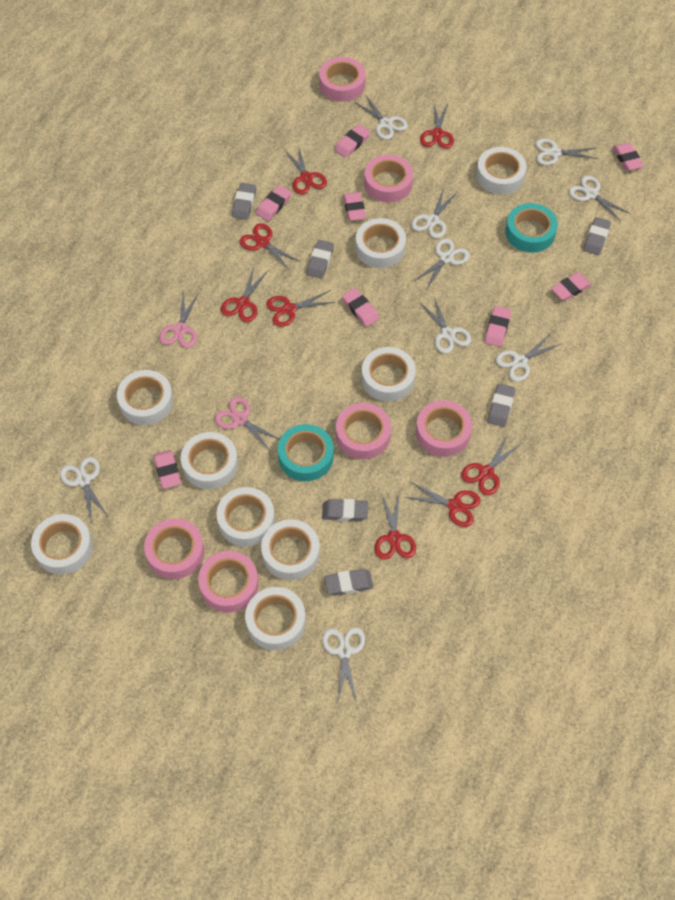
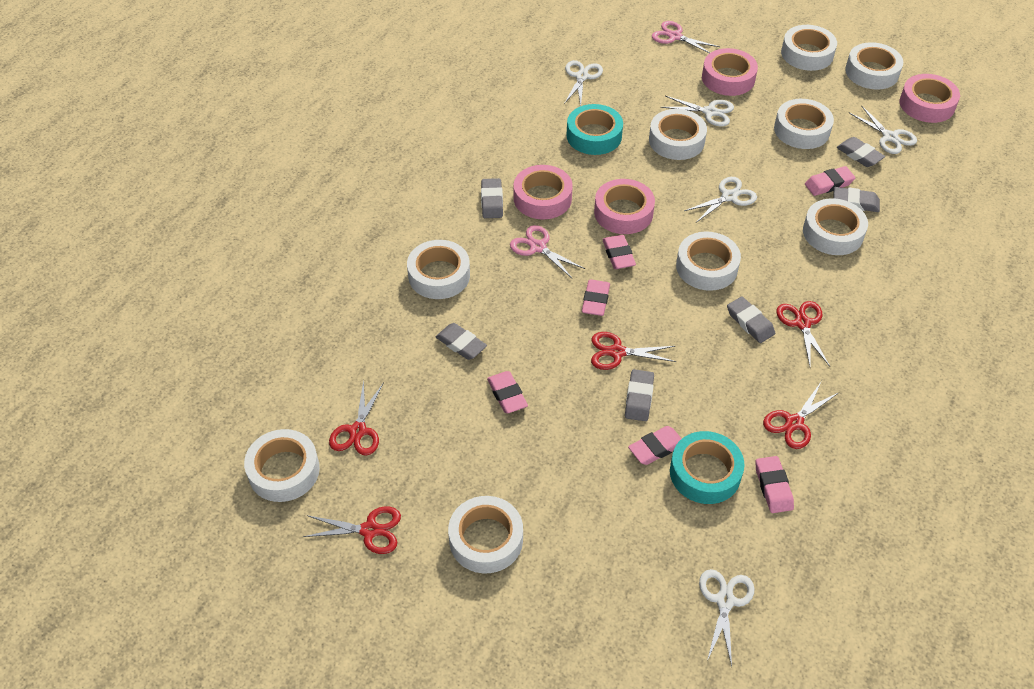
pink eraser: [154,450,181,489] [256,185,292,221] [334,124,370,158] [342,288,379,327] [343,192,366,221] [484,306,511,347] [551,272,592,301] [613,143,644,171] = 8 -> [487,371,528,413] [582,279,610,316] [602,235,636,269] [628,426,682,465] [755,456,794,513] [805,166,855,196] = 6
pink tape: [144,518,204,579] [198,551,259,613] [319,57,366,102] [336,403,391,459] [364,155,413,203] [416,400,472,457] = 6 -> [514,165,573,219] [594,179,655,234] [702,48,758,96] [900,74,960,123] = 4
red scissors: [221,266,268,322] [240,223,301,271] [266,290,336,327] [284,145,327,195] [375,494,416,559] [405,482,481,527] [420,104,454,149] [461,435,522,495] = 8 -> [303,506,401,554] [329,380,384,456] [591,332,676,370] [763,382,838,449] [776,301,830,367] = 5
white scissors: [60,457,109,520] [322,627,365,702] [354,96,408,140] [411,187,457,238] [414,238,470,289] [420,297,471,354] [496,333,561,382] [535,139,598,165] [569,176,631,222] = 9 -> [564,60,603,106] [661,96,734,126] [684,177,757,223] [699,569,754,666] [849,105,917,154] = 5

